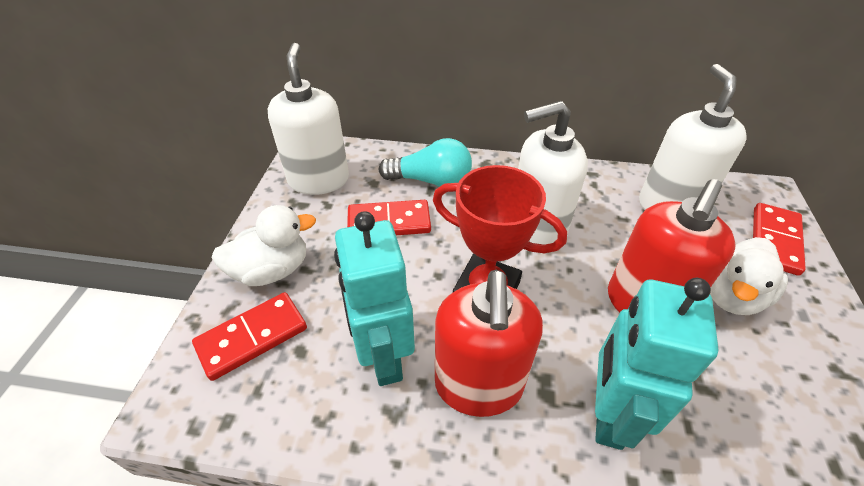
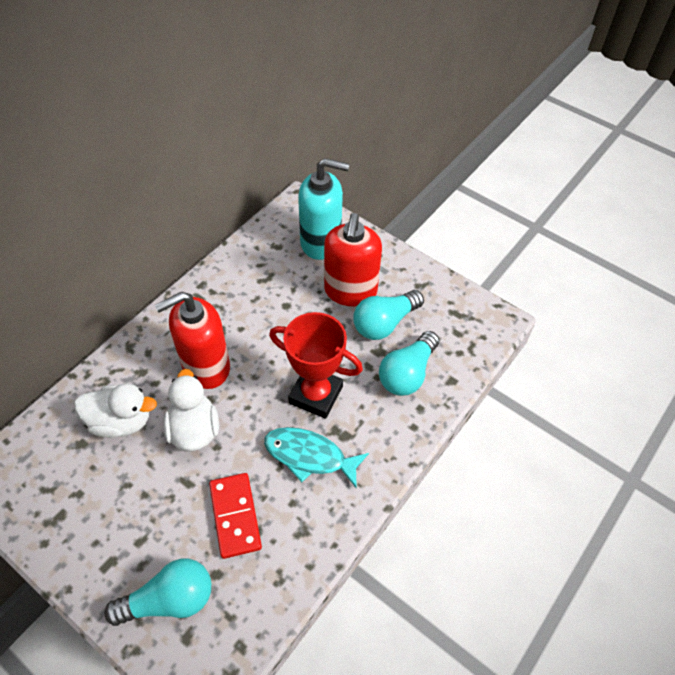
red domino: [192,292,307,381] [347,200,431,235] [753,203,806,276] = 3 -> [209,473,262,559] = 1
turquoise fish: none = 0 -> [264,427,369,489] = 1
turquoise light bulb: [378,138,472,187] = 1 -> [104,558,211,626] [354,290,424,340] [379,331,439,396] = 3
turquoise robot: [334,211,415,386] [595,278,719,450] = 2 -> none = 0
turquoise soap dispenser: none = 0 -> [298,158,349,260] = 1
white soap dispenser: [268,43,349,195] [518,101,588,245] [639,64,747,210] = 3 -> none = 0

